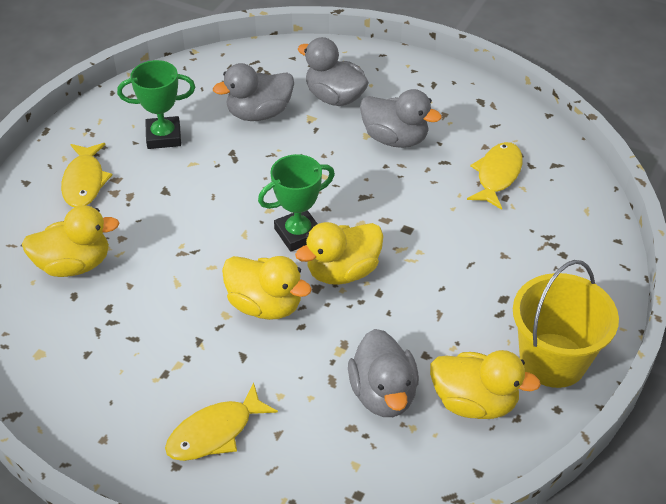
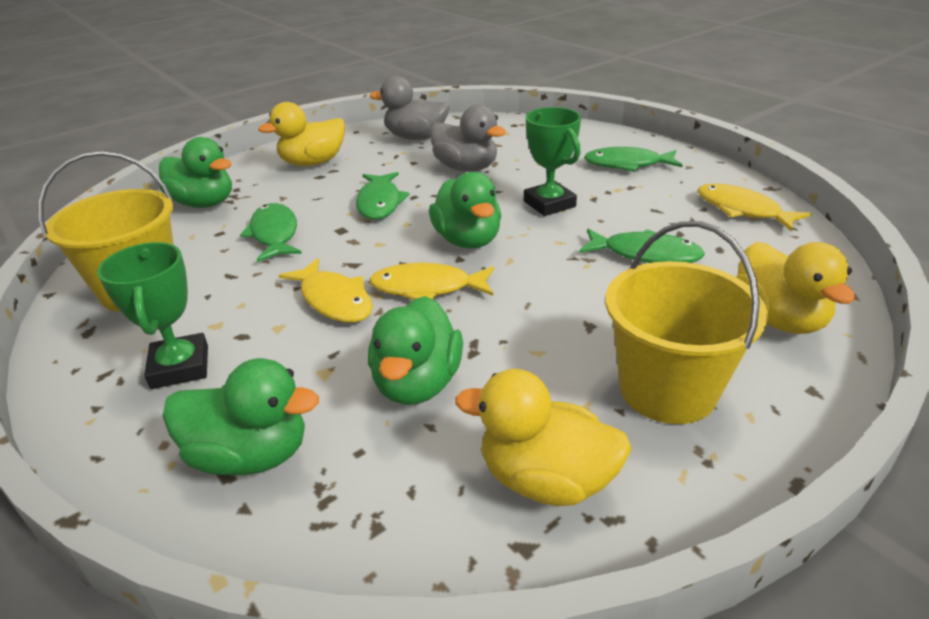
green duck: none = 0 -> [159,137,232,208] [162,358,319,475] [368,296,463,405] [429,172,501,248] = 4
green fish: none = 0 -> [240,203,302,262] [356,172,410,220] [579,229,705,263] [584,147,683,172] = 4
grey duck: [213,63,294,121] [298,37,369,106] [348,329,419,417] [360,89,442,148] = 4 -> [370,76,450,140] [430,105,506,172] = 2
yellow bucket: [513,260,619,388] = 1 -> [38,151,173,312] [605,221,768,424] = 2
yellow duck: [22,206,119,277] [222,256,312,320] [295,222,383,285] [430,350,541,419] = 4 -> [258,102,345,166] [455,369,632,506] [736,242,856,334] = 3

